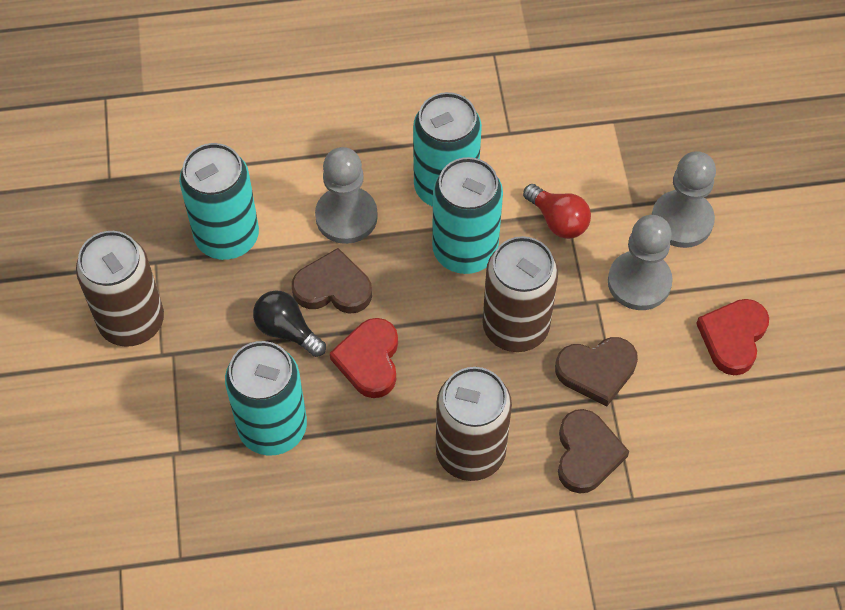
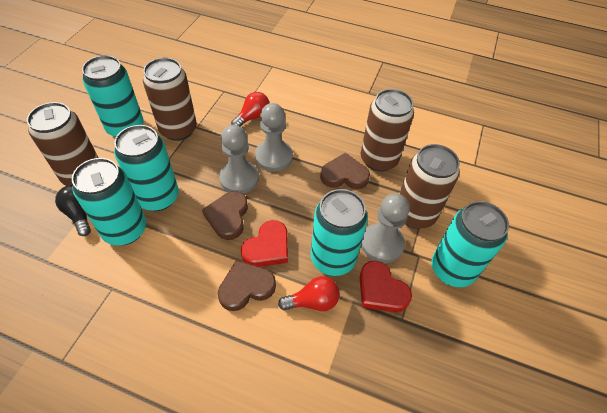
brown can: [76,231,164,347] [436,367,512,481] [482,236,558,352] = 3 -> [27,102,99,186] [143,58,197,141] [361,89,414,172] [399,144,460,229] = 4
red light bulb: [523,184,591,239] = 1 -> [231,92,270,127] [278,276,340,311] = 2
turquoise can: [179,143,259,260] [225,341,307,456] [413,92,482,207] [432,157,503,274] = 4 -> [72,158,146,245] [82,55,144,137] [114,125,179,211] [311,189,368,276] [431,201,509,287] = 5

